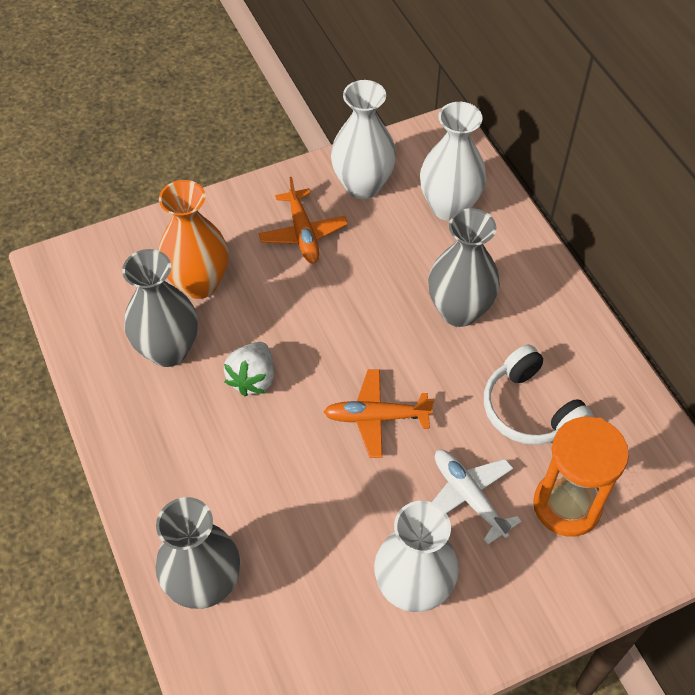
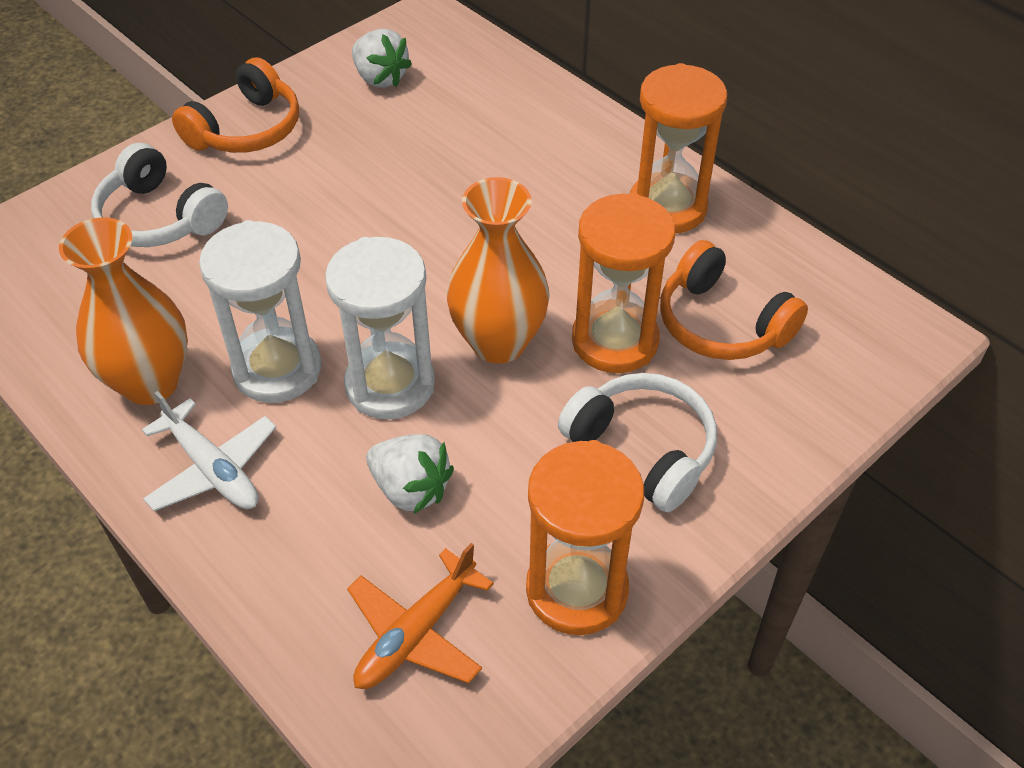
grey vase: [122,249,198,367] [156,497,240,609] [428,208,500,327] = 3 -> none = 0
orange headphones: none = 0 -> [172,58,299,153] [660,240,808,360] = 2
orange hourglass: [533,417,629,536] = 1 -> [526,440,644,635] [572,193,675,373] [630,63,727,233] = 3
orange plane: [258,177,348,264] [324,369,434,458] = 2 -> [347,543,494,689] = 1
orange vase: [159,180,229,299] = 1 -> [59,217,188,405] [447,177,550,364] = 2
white headphones: [484,344,593,445] = 1 -> [91,143,228,247] [558,373,717,512] = 2
white hourglass: none = 0 -> [199,220,321,403] [325,237,435,419] = 2
white strawberry: [224,342,274,396] = 1 -> [352,29,412,88] [366,434,454,514] = 2
white vase: [331,80,396,199] [374,501,459,612] [420,102,487,221] = 3 -> none = 0

